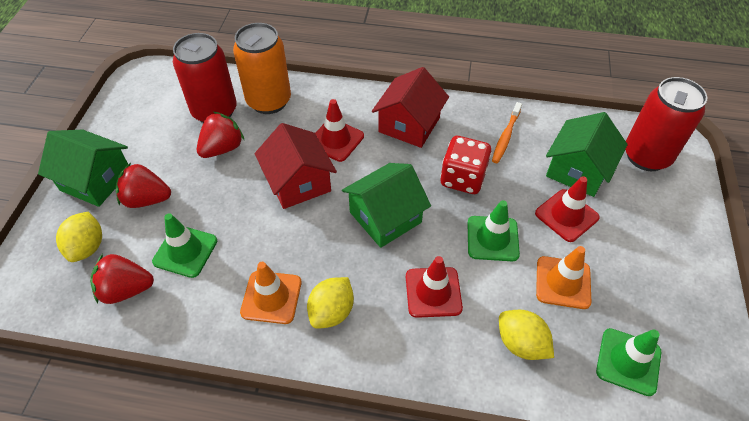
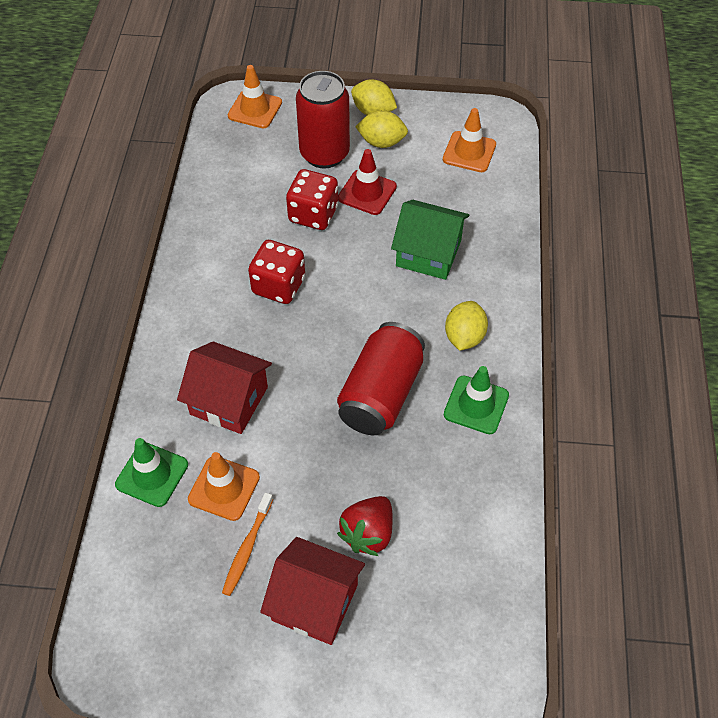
green house: [38,129,128,207] [342,163,431,248] [546,112,628,197] = 3 -> [391,200,470,280] = 1
green traffic cone: [152,213,217,278] [468,200,520,261] [596,328,661,396] = 3 -> [115,438,188,507] [444,366,509,434] = 2
orange can: [233,23,291,114] = 1 -> none = 0
orange traffic cone: [240,262,302,324] [536,246,591,309] = 2 -> [188,452,260,521] [228,65,282,128] [443,108,496,172] = 3
red dice: [440,136,492,194] = 1 -> [248,240,305,304] [286,169,338,230] = 2
red strawberry: [90,254,154,304] [116,163,171,208] [197,112,244,158] = 3 -> [337,496,393,556] = 1
red traffic cone: [315,99,364,162] [406,256,463,318] [535,176,600,242] = 3 -> [338,149,397,215] = 1

